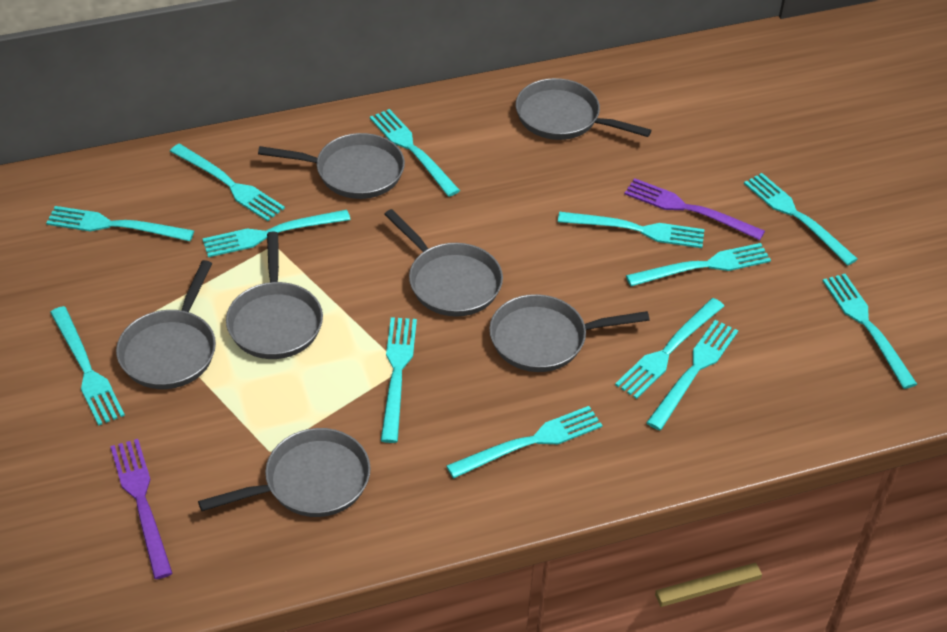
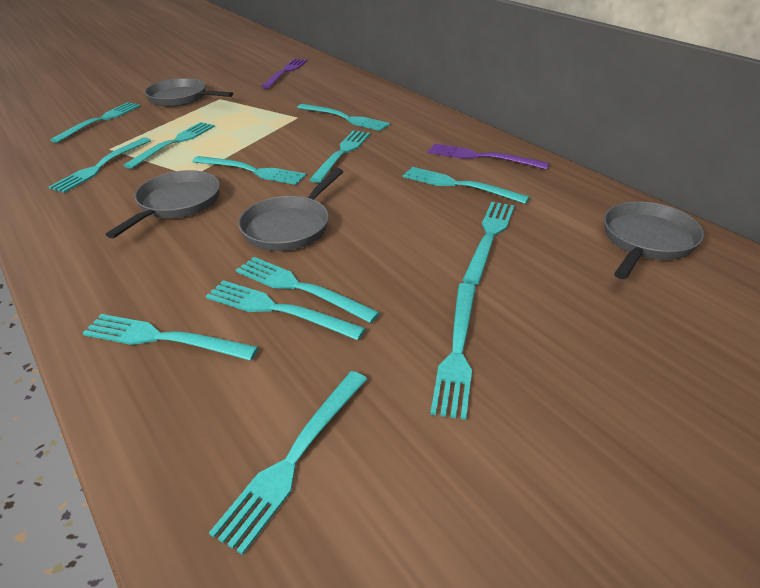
grey pan: [116,260,216,389] [198,428,371,517] [226,232,323,359] [258,133,405,199] [384,209,503,317] [489,294,650,372] [516,78,651,140] = 7 -> [106,170,220,239] [145,78,233,107] [238,168,344,251] [604,202,704,279] = 4

